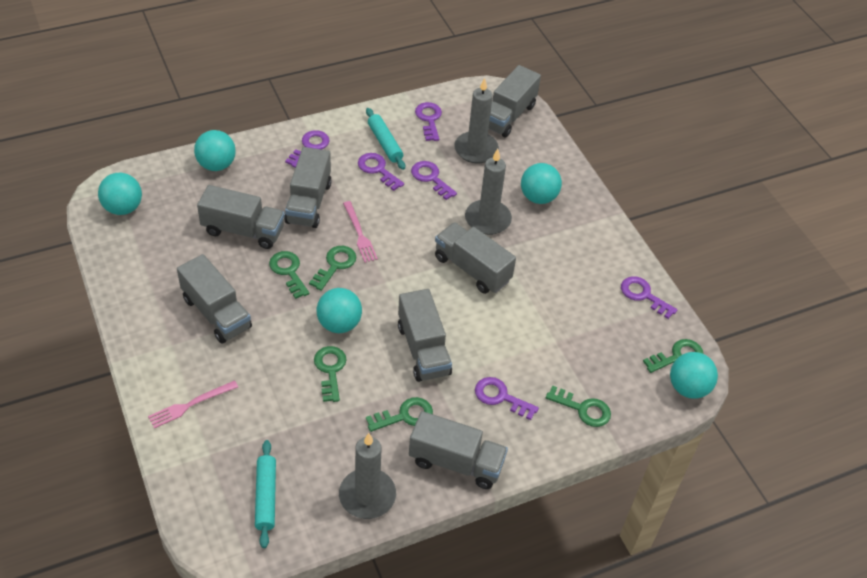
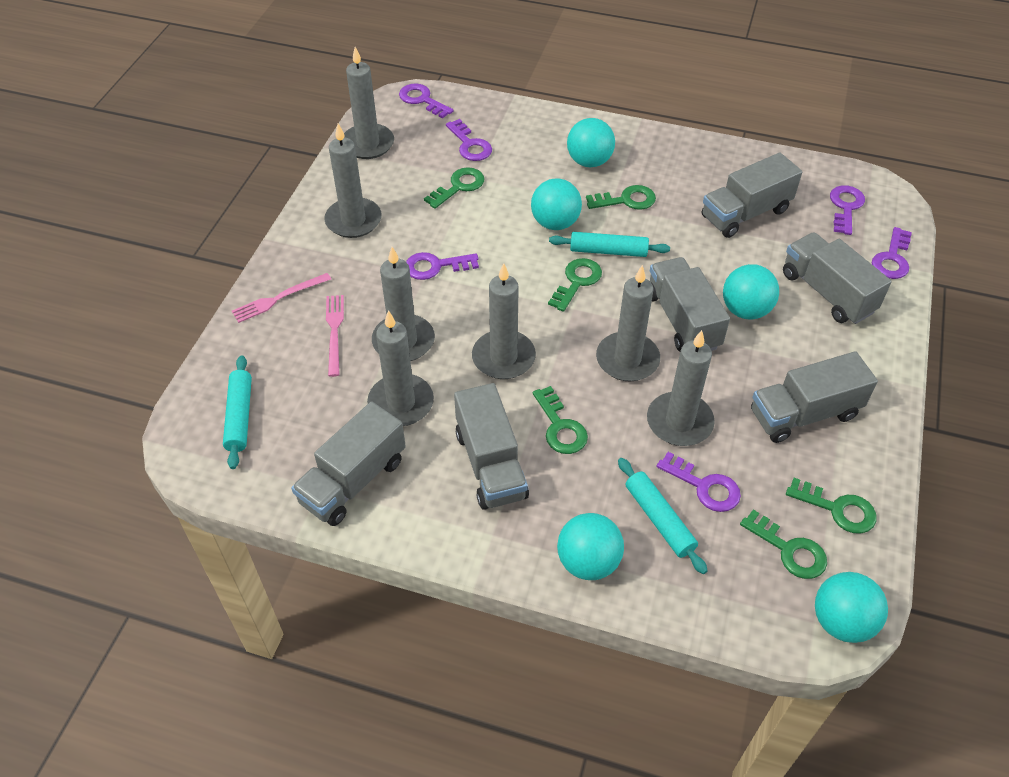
grey candle: [339,433,396,519] [454,78,499,164] [465,149,512,235] = 3 -> [324,124,382,238] [344,47,394,159] [367,310,434,426] [372,247,435,361] [472,263,536,379] [596,265,660,382] [647,330,715,446] = 7
grey truck: [177,254,252,344] [197,185,285,249] [284,147,332,228] [398,289,452,382] [409,411,508,489] [435,222,516,294] [489,65,541,137] = 7 -> [291,401,406,526] [454,383,529,510] [650,257,730,352] [702,153,802,238] [751,351,878,443] [783,232,892,324] = 6
turquoise rolling pin: [255,440,276,548] [366,108,405,170] = 2 -> [223,355,252,469] [549,232,670,257] [618,458,708,574] = 3

